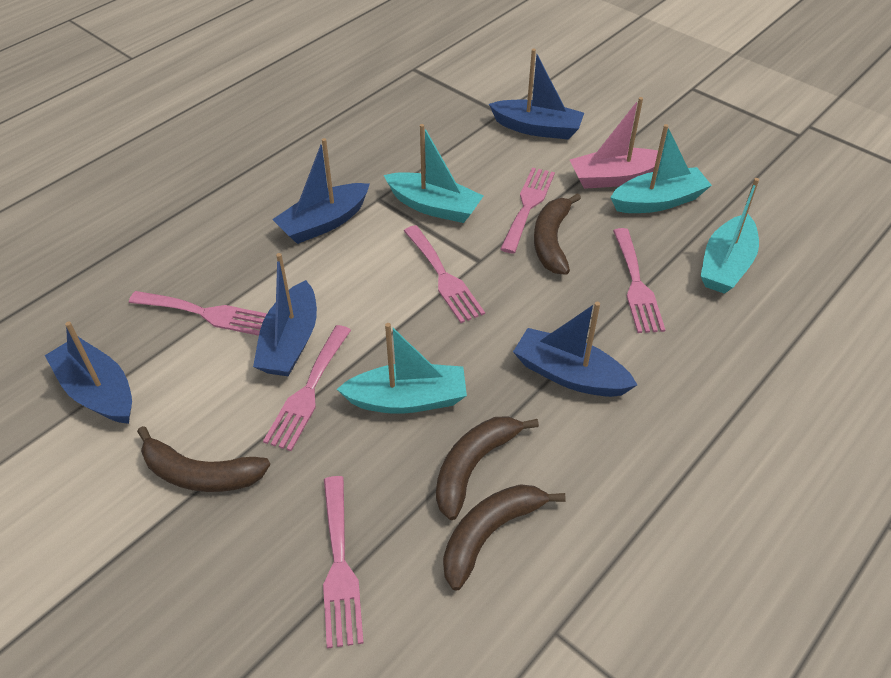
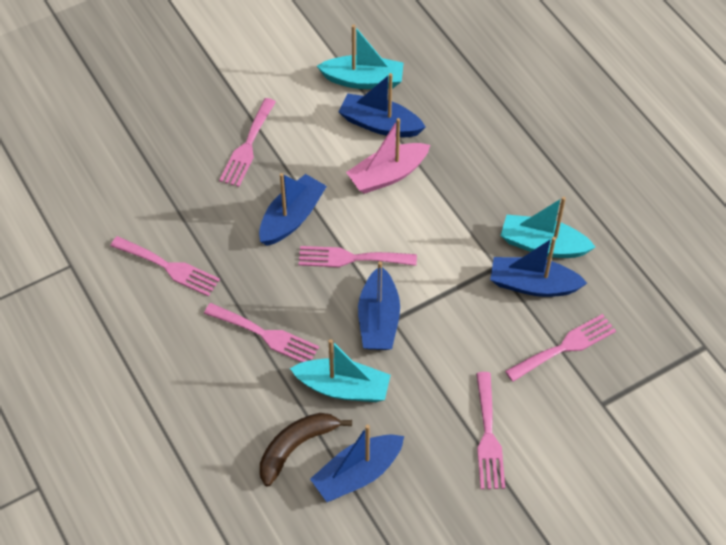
brown banana: [137,426,270,492] [436,416,539,520] [443,484,566,591] [534,193,581,275] = 4 -> [260,413,352,486] = 1
turquoise boat: [337,323,467,414] [384,124,483,223] [610,124,712,213] [701,178,759,294] = 4 -> [290,339,391,402] [317,25,404,89] [501,197,595,258] = 3

